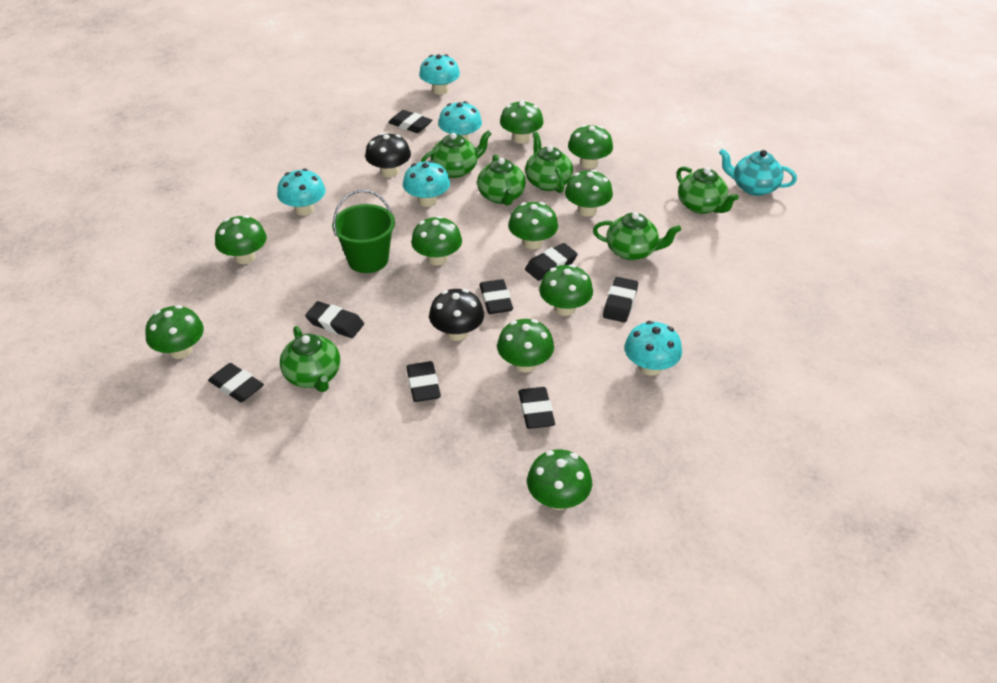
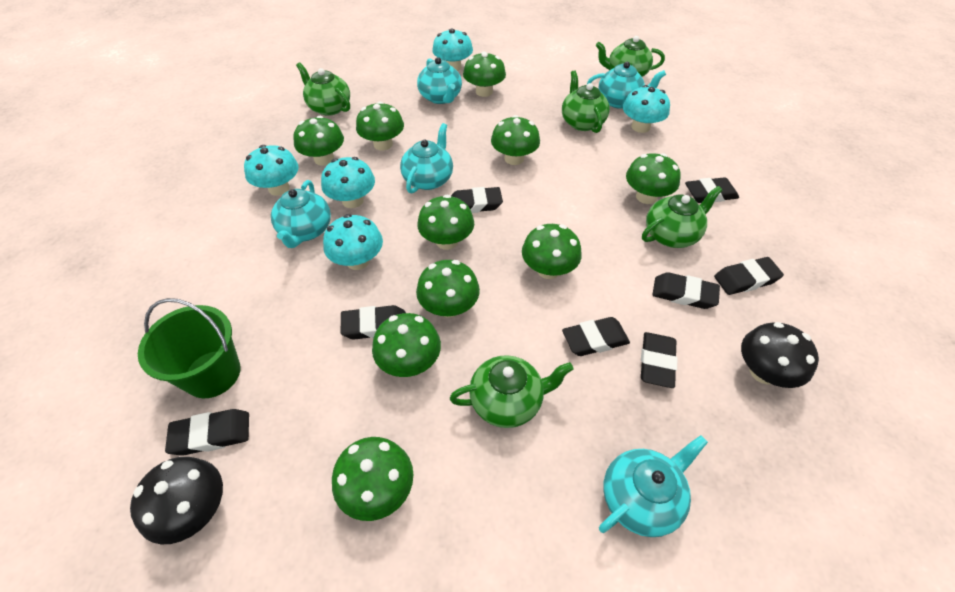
green teapot: [280,326,340,392] [421,130,492,178] [477,154,526,205] [525,132,573,193] [593,212,681,261] [677,167,739,214] = 6 -> [296,62,350,116] [450,355,573,428] [562,70,610,133] [596,36,665,77] [642,186,722,248] = 5
turquoise teapot: [719,149,797,196] = 1 -> [271,180,331,248] [400,123,453,193] [417,57,462,104] [587,62,666,109] [599,435,708,537] = 5

